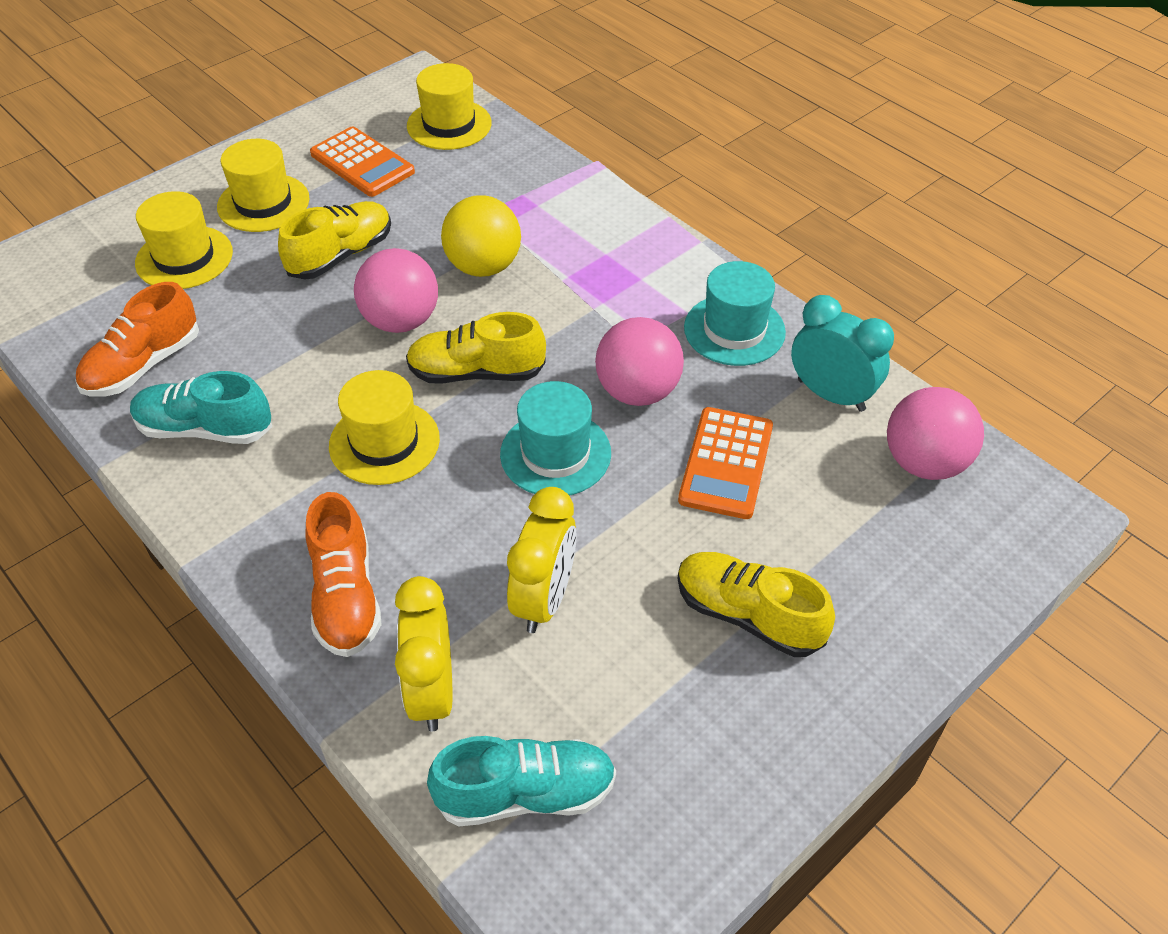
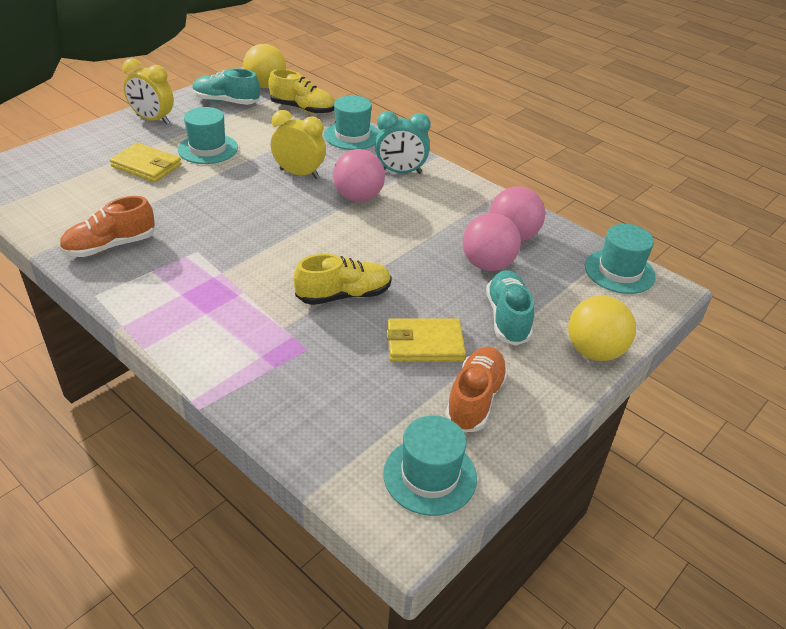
orange calculator: [310,127,415,197] [678,407,773,519] = 2 -> none = 0
turquoise hat: [500,381,611,496] [684,261,786,366] = 2 -> [178,107,238,164] [324,95,379,150] [383,415,477,516] [585,224,656,294] = 4
yellow ball: [441,195,521,277] = 1 -> [243,44,286,88] [568,296,636,361] = 2
yellow hat: [135,191,233,289] [217,139,309,232] [329,370,440,485] [407,63,492,150] = 4 -> none = 0
yellow shoe: [278,201,391,280] [406,312,546,384] [677,552,835,657] = 3 -> [268,69,334,114] [294,254,392,305] = 2
yellow wallet: none = 0 -> [110,142,182,182] [387,318,466,362] = 2

